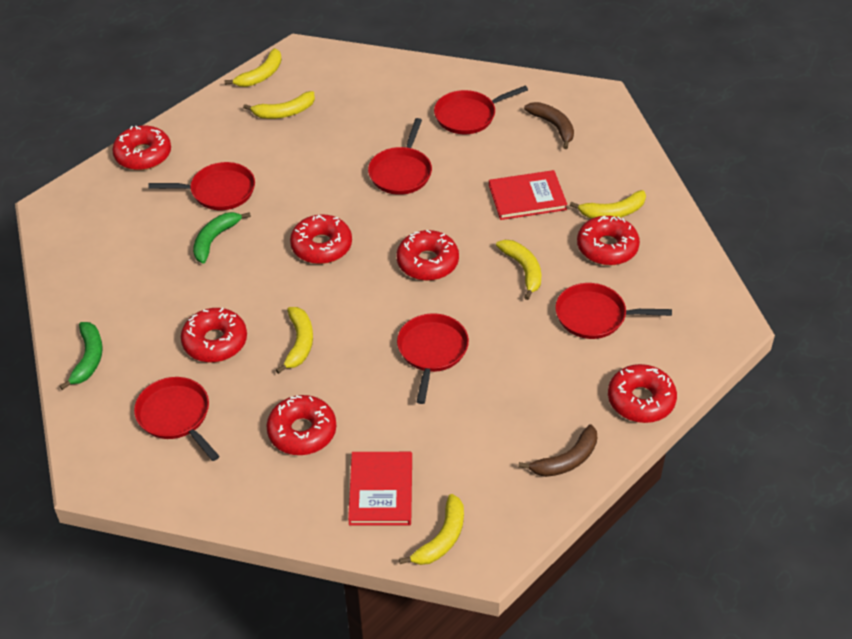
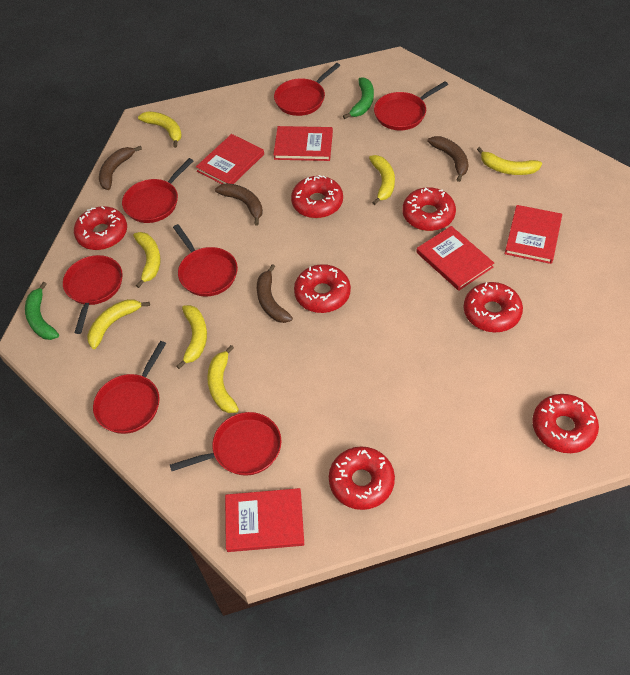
brown banana: [518,425,597,477] [524,102,574,149] = 2 -> [99,146,142,190] [215,183,263,226] [257,264,293,323] [428,136,469,182] = 4
red book: [348,452,412,526] [489,170,567,220] = 2 -> [196,134,264,184] [225,488,304,552] [273,126,333,161] [416,226,494,291] [505,205,562,264] = 5
red pan: [134,377,220,461] [148,162,255,210] [368,118,432,195] [397,313,469,404] [434,86,528,134] [555,283,672,339] = 6 -> [63,255,123,334] [93,341,166,434] [122,158,193,223] [170,412,282,476] [173,224,238,296] [274,63,341,116] [374,81,448,130] = 7
yellow banana: [225,48,282,87] [243,91,315,119] [276,307,313,374] [399,494,464,565] [496,240,541,300] [570,190,646,218] = 6 -> [87,299,150,349] [133,232,161,288] [138,111,182,148] [176,305,207,369] [207,345,239,413] [369,155,395,205] [477,147,542,175] = 7

